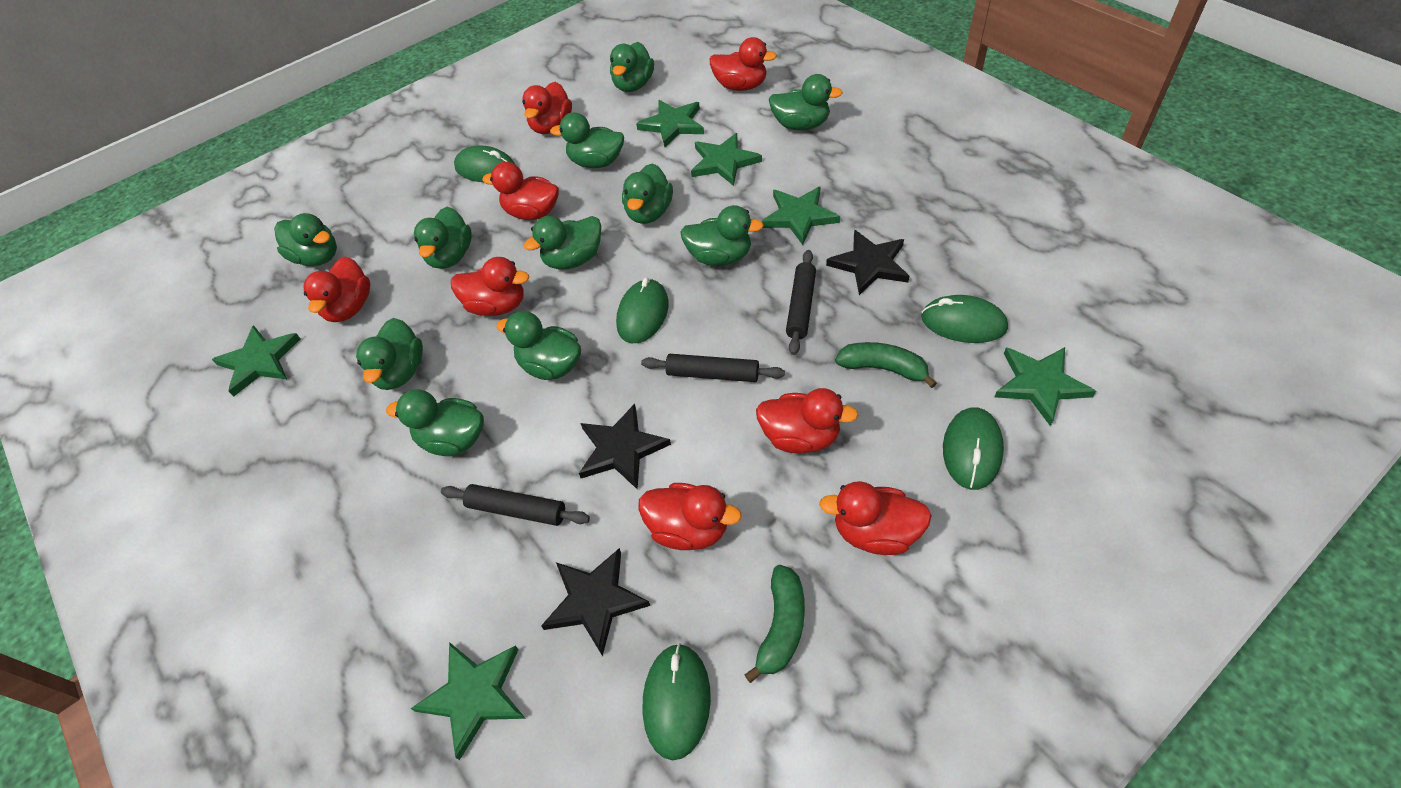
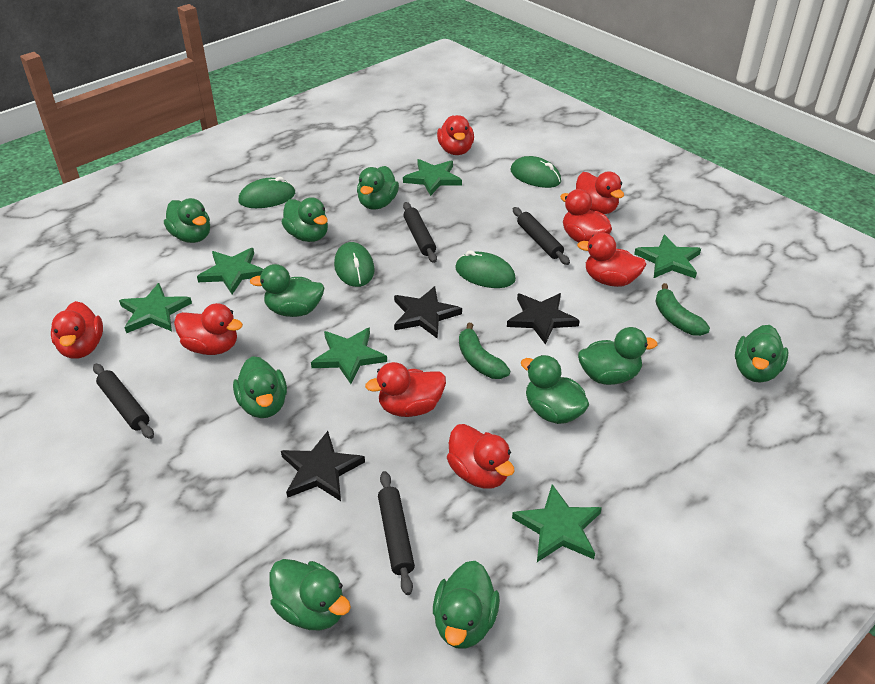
black rolling pin: [441,484,590,526] [641,354,785,382] [786,250,816,355] = 3 -> [93,364,154,439] [378,471,415,595] [403,202,437,263] [513,207,570,265] = 4
green duck: [274,213,337,266] [356,318,423,390] [386,389,484,456] [414,207,472,269] [496,311,581,380] [524,216,601,270] [550,112,624,168] [610,42,654,92] [622,163,673,224] [680,205,764,266] [769,74,843,130] = 11 -> [164,198,210,243] [233,356,287,418] [250,264,324,317] [270,559,351,630] [282,197,328,242] [357,166,399,210] [433,561,500,649] [521,355,589,424] [578,327,658,385] [735,325,789,383] = 10
green mouse: [454,146,515,182] [616,278,669,343] [643,643,711,760] [921,295,1008,343] [943,408,1004,490] = 5 -> [238,177,295,208] [334,242,375,287] [455,250,516,288] [511,156,561,188] = 4

